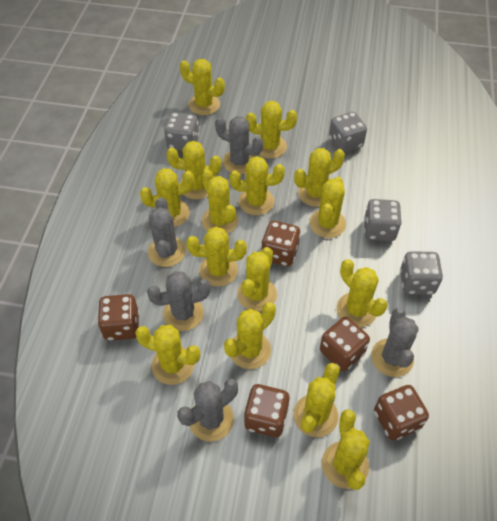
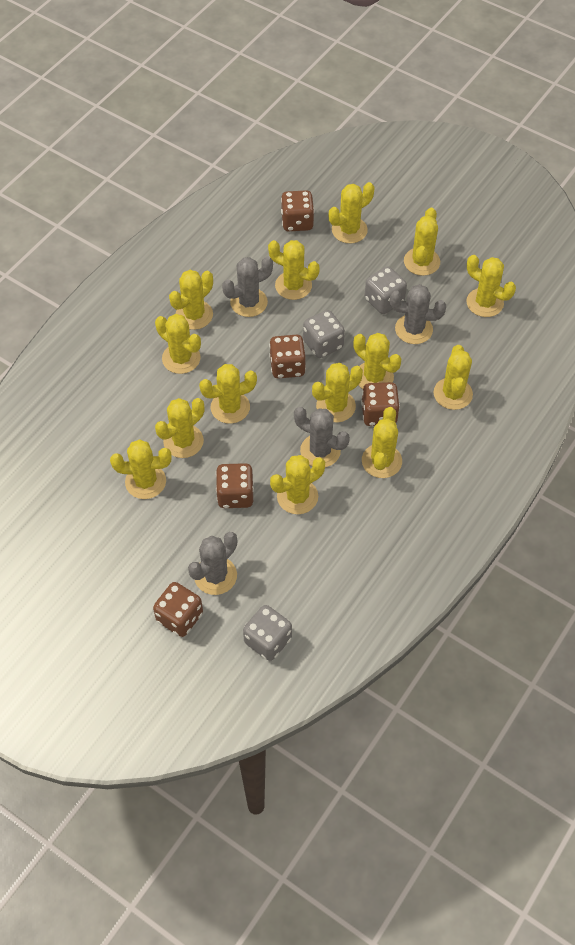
grey cactus: [147,271,211,331] [148,197,186,267] [177,379,238,442] [215,116,264,174] [371,308,419,377] = 5 -> [188,532,237,595] [222,256,273,317] [294,407,350,467] [390,284,446,344] = 4
grey dice: [164,112,199,151] [329,112,367,153] [364,199,402,241] [400,251,443,295] = 4 -> [243,605,292,661] [303,310,345,358] [365,266,407,314] = 3
yellow cactus: [135,325,200,385] [140,168,194,227] [166,141,221,200] [180,59,225,115] [186,227,247,287] [202,169,239,234] [224,302,276,369] [229,156,285,215] [237,247,277,311] [246,101,297,158] [293,363,340,437] [294,148,345,207] [309,177,346,238] [322,409,370,490] [337,259,388,327] = 15 -> [110,440,172,499] [155,314,201,374] [155,398,204,458] [169,270,213,330] [199,364,257,424] [268,240,320,300] [270,455,325,514] [312,363,363,422] [329,182,374,243] [353,333,402,389] [362,407,402,478] [404,208,440,276] [434,345,473,410] [466,255,516,317] = 14

